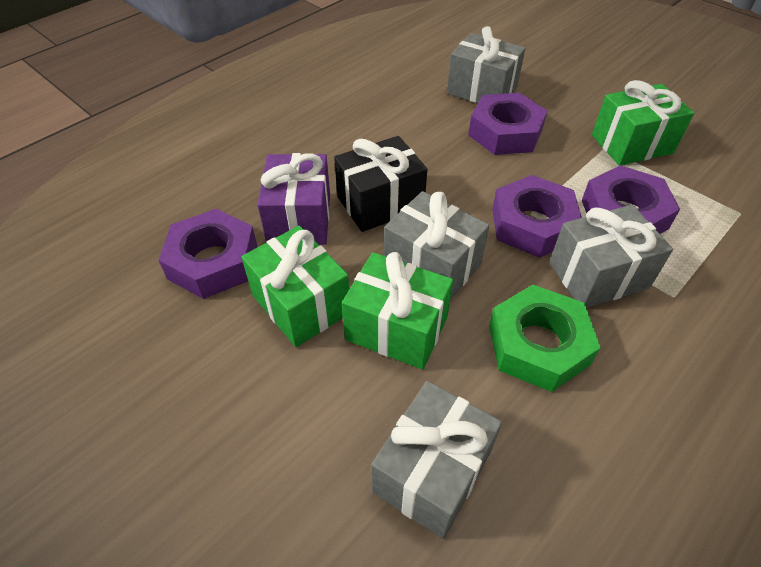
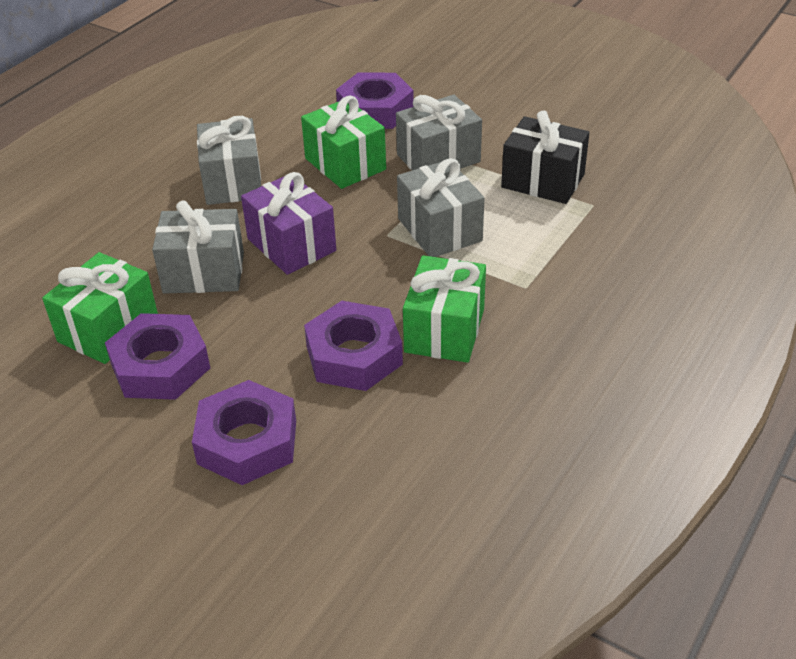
green nut: [489,285,601,392] = 1 -> none = 0

